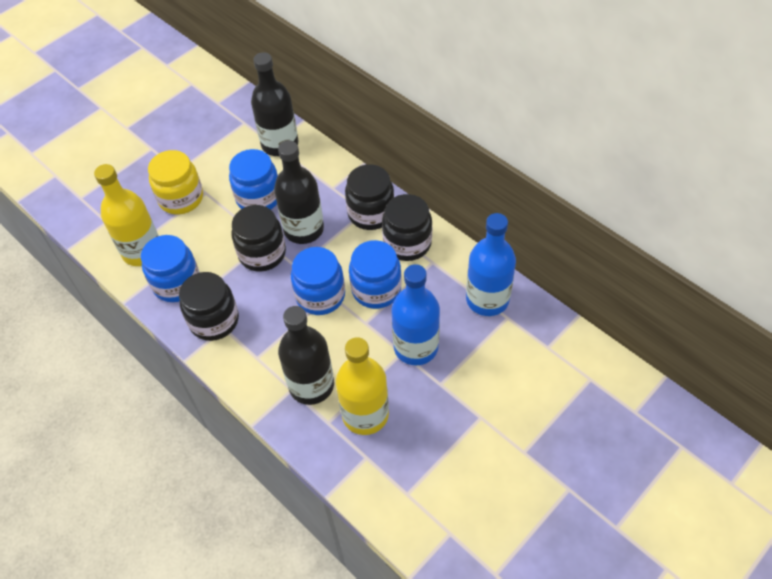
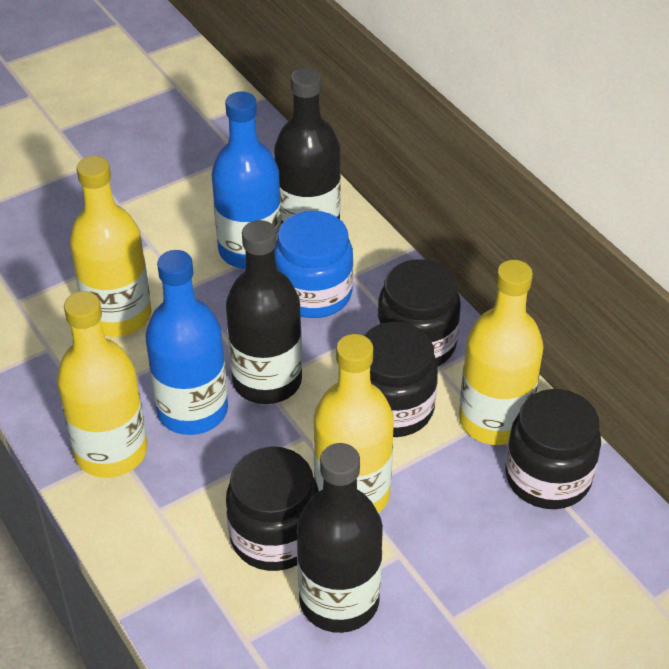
blue jar: [141,235,200,302] [229,149,278,209] [291,247,345,315] [349,240,402,309] = 4 -> [274,211,353,318] = 1
yellow bottle: [94,164,159,266] [336,337,389,435] = 2 -> [57,291,147,478] [70,156,152,337] [313,334,394,513] [459,260,543,445] = 4
yellow jar: [148,150,203,214] = 1 -> none = 0

